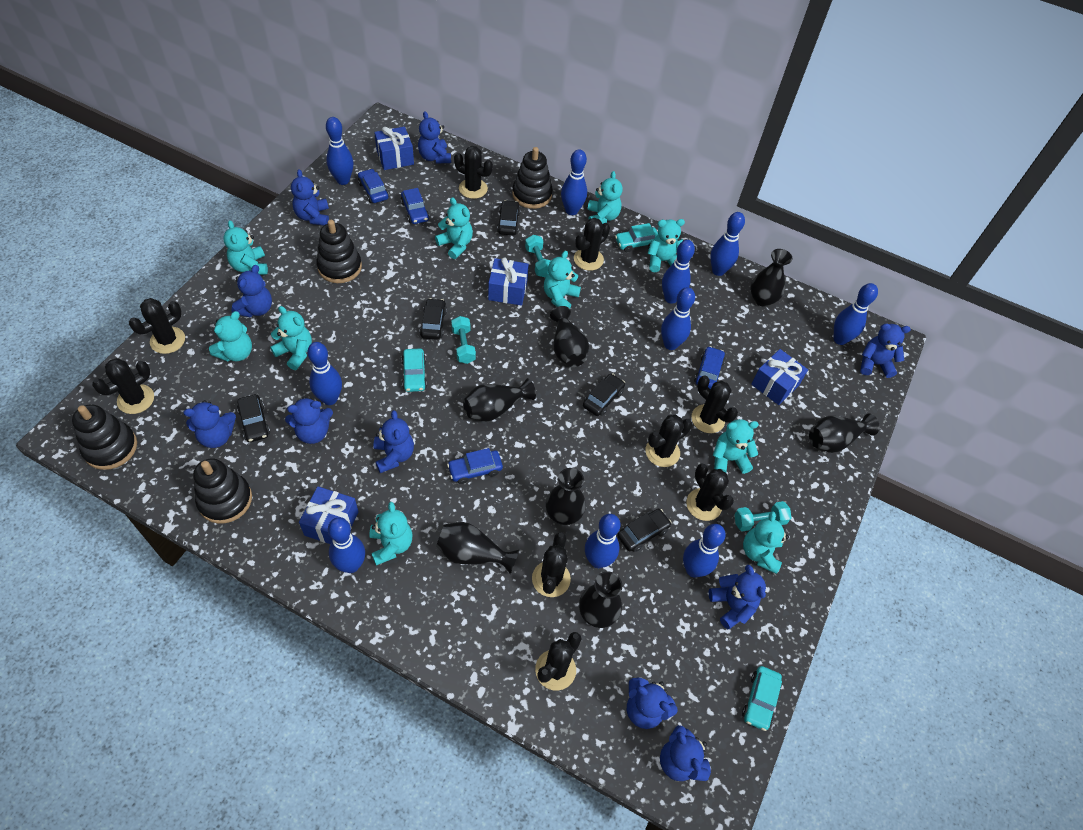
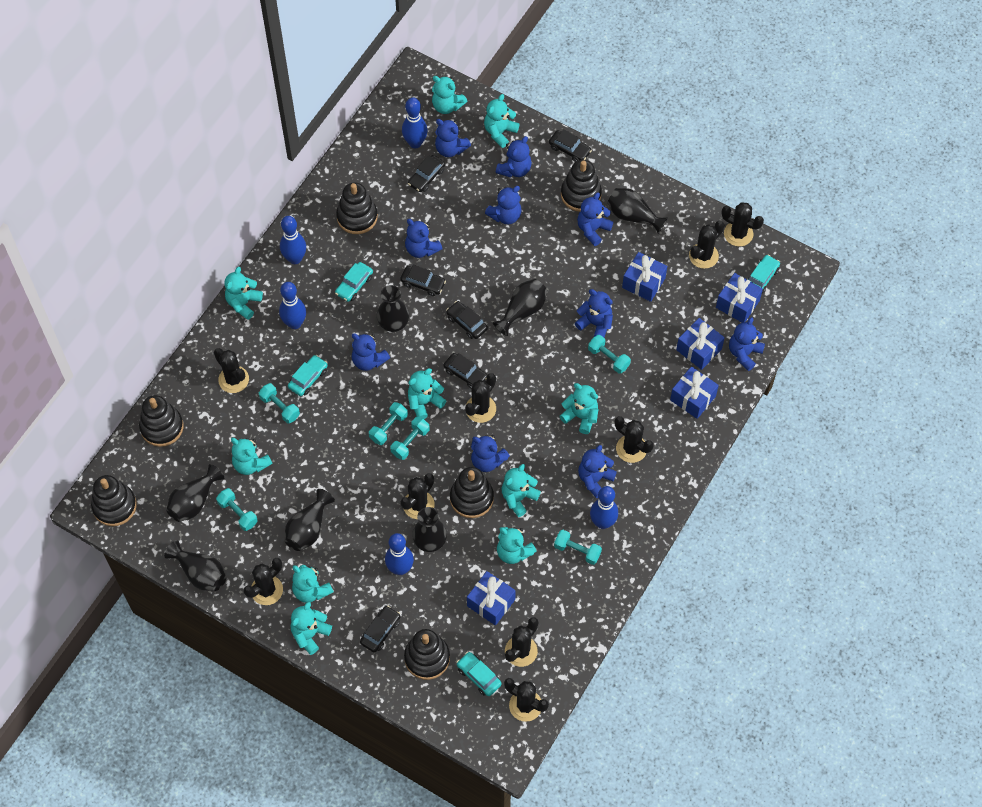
black car: [237,394,270,442] [420,298,447,340] [497,200,521,236] [583,373,625,416] [617,509,672,552] = 5 -> [360,605,400,653] [401,264,446,296] [408,155,445,192] [444,353,487,389] [446,301,488,339] [549,129,592,162] = 6
black stacking toy: [72,404,137,470] [193,458,252,524] [316,220,362,283] [512,147,553,209] = 4 -> [91,475,137,526] [139,395,183,447] [336,182,378,234] [404,629,450,680] [450,467,494,518] [561,160,602,212] = 6
blue bowling pin: [307,342,342,405] [326,117,353,185] [328,517,365,573] [561,149,587,215] [585,514,621,568] [661,287,695,350] [662,240,695,304] [683,524,726,577] [710,212,745,276] [833,283,878,345] = 10 -> [279,282,306,329] [280,216,306,264] [385,533,414,575] [402,97,427,148] [590,486,618,529] = 5
blue car: [358,169,389,203] [401,188,429,224] [447,448,503,484] [694,346,725,389] = 4 -> none = 0
blue gift: [299,486,359,544] [374,127,414,170] [488,257,529,306] [751,349,808,405] = 4 -> [467,571,516,626] [622,252,667,302] [670,366,719,419] [676,318,725,370] [716,273,763,323] = 5
turquoise car: [402,349,427,392] [615,223,658,252] [742,666,782,731] = 3 -> [288,355,328,396] [335,262,373,302] [456,652,502,696] [747,255,780,294] = 4
turquoise dumbbell: [451,316,476,364] [525,235,551,277] [734,501,791,532] = 3 -> [216,488,258,531] [259,383,300,424] [369,402,408,445] [390,417,430,460] [554,530,602,565] [588,335,631,374] = 6

